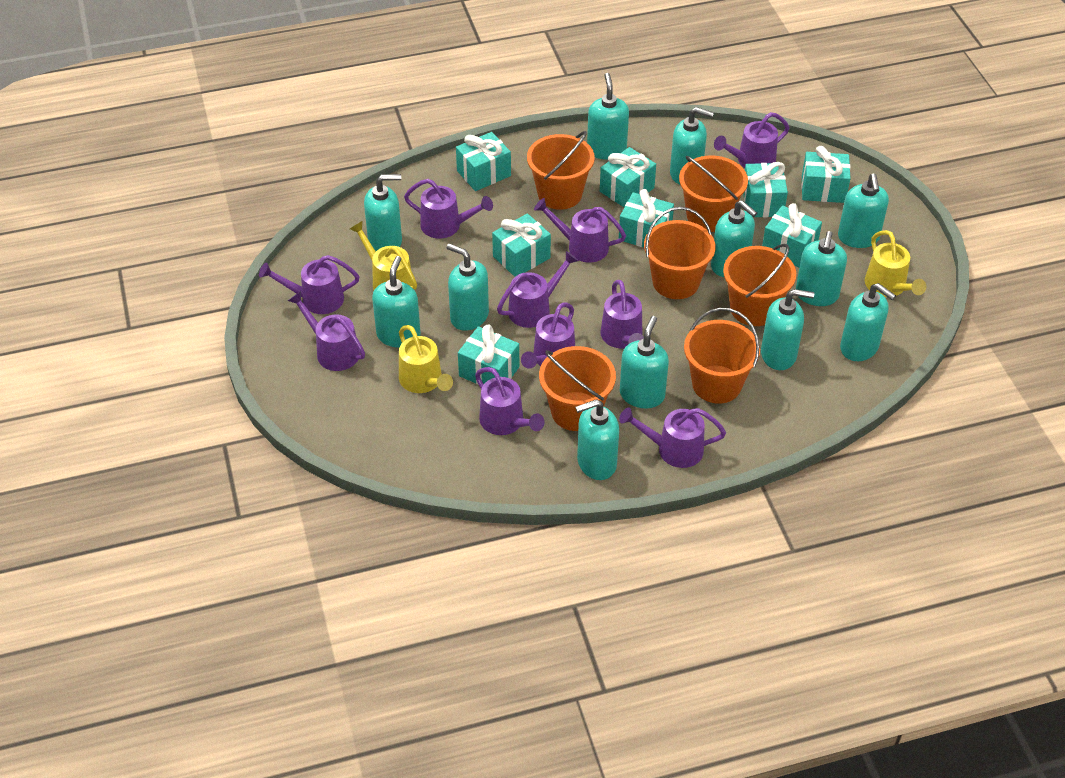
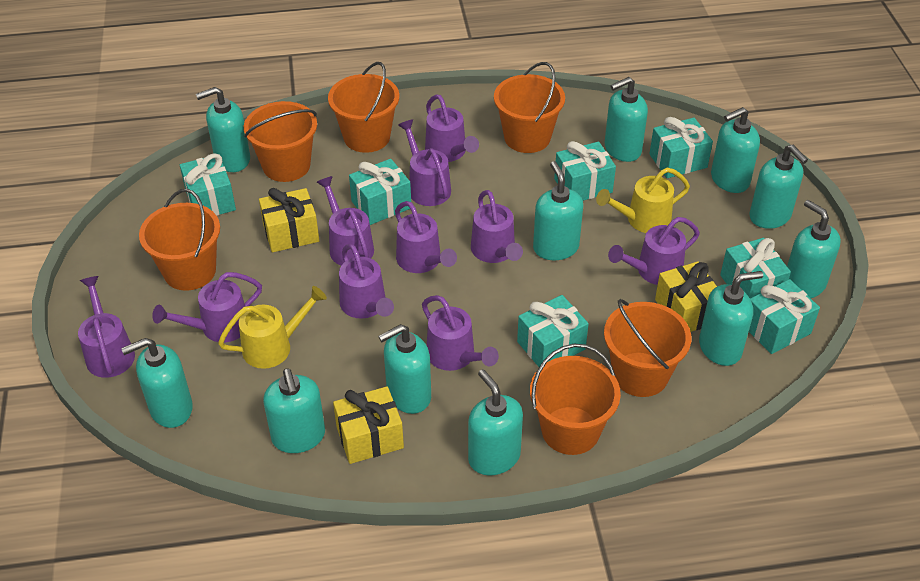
turquoise gift: [456,132,511,191] [458,325,519,385] [492,213,551,277] [600,147,656,207] [619,189,674,247] [743,162,788,217] [762,203,822,268] [801,146,851,203] = 8 -> [180,153,236,216] [349,159,411,225] [517,295,589,367] [554,141,616,201] [650,117,713,178] [720,238,791,298] [749,279,820,354] = 7
turquoise soap dispenser: [364,174,402,251] [372,256,421,348] [447,244,489,331] [575,399,619,480] [587,73,629,160] [620,316,669,408] [670,107,714,185] [711,200,757,277] [761,289,814,370] [796,231,847,306] [838,174,889,248] [840,283,896,361] = 12 -> [121,338,193,428] [196,87,250,172] [263,368,325,453] [378,324,431,414] [468,369,523,475] [533,161,583,260] [604,77,648,162] [699,271,763,366] [711,107,760,193] [749,145,808,229] [787,200,841,298] = 11
yellow gift: none = 0 -> [259,188,319,252] [333,386,404,464] [655,261,717,332] = 3
yellow watering can: [350,221,417,290] [399,325,453,393] [865,230,926,297] = 3 -> [218,286,327,369] [596,168,690,233] = 2

